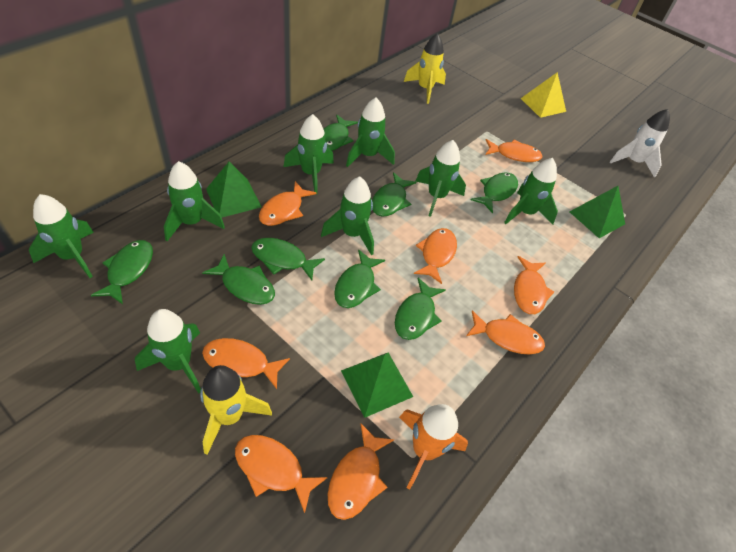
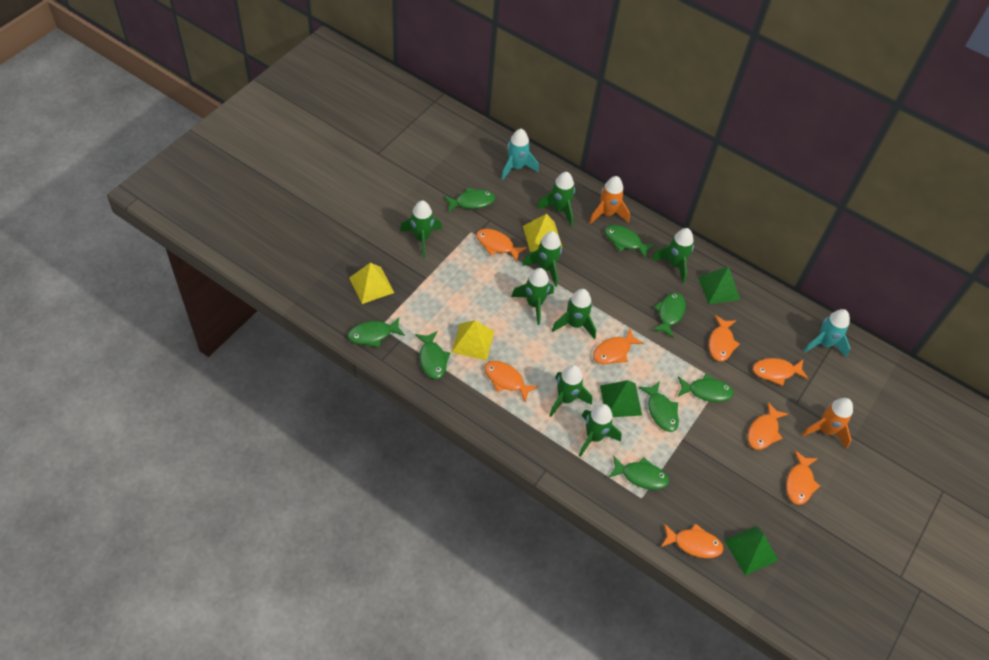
orange rocket: [399,404,468,490] = 1 -> [589,176,630,224] [802,398,853,449] = 2
turquoise rocket: none = 0 -> [501,129,539,180] [804,309,850,358] = 2
white rocket: [610,109,670,178] = 1 -> none = 0
yellow pyramid: [521,72,566,118] = 1 -> [349,263,394,304] [451,320,494,361] [523,214,562,252] = 3
yellow rocket: [200,365,272,455] [404,33,446,104] = 2 -> none = 0

